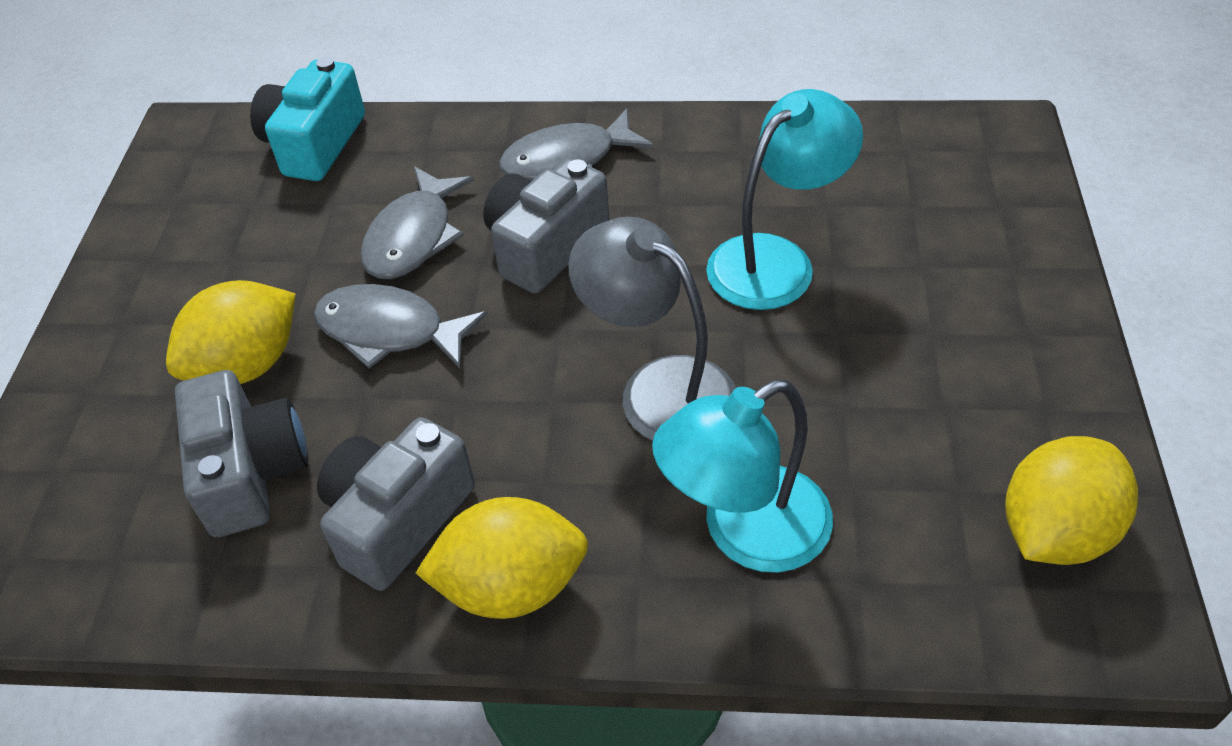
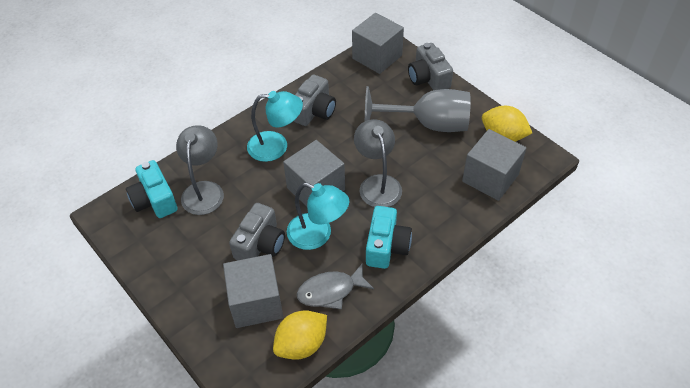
grey cube: none = 0 -> [223,254,283,328] [283,140,345,206] [352,13,404,74] [462,129,526,201] = 4
grey fish: [313,284,488,368] [360,166,474,279] [499,108,653,181] = 3 -> [297,263,374,309] = 1
grey goblet: none = 0 -> [365,86,471,132] = 1
grey lamp: [568,217,736,441] = 1 -> [176,125,224,215] [354,119,402,207] = 2
turquoise camera: [250,57,365,181] = 1 -> [126,160,178,218] [366,206,412,269] = 2
yellow lemon: [166,280,296,384] [416,497,588,619] [1005,436,1138,565] = 3 -> [273,310,327,360] [482,106,532,142] = 2

